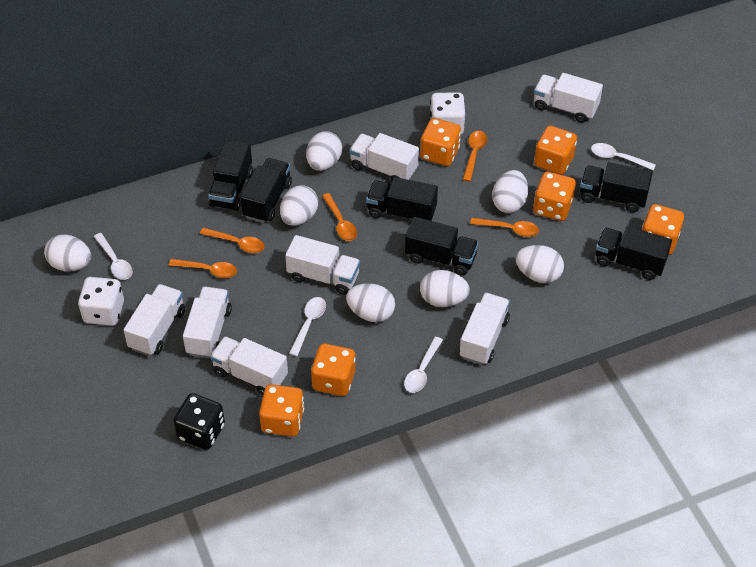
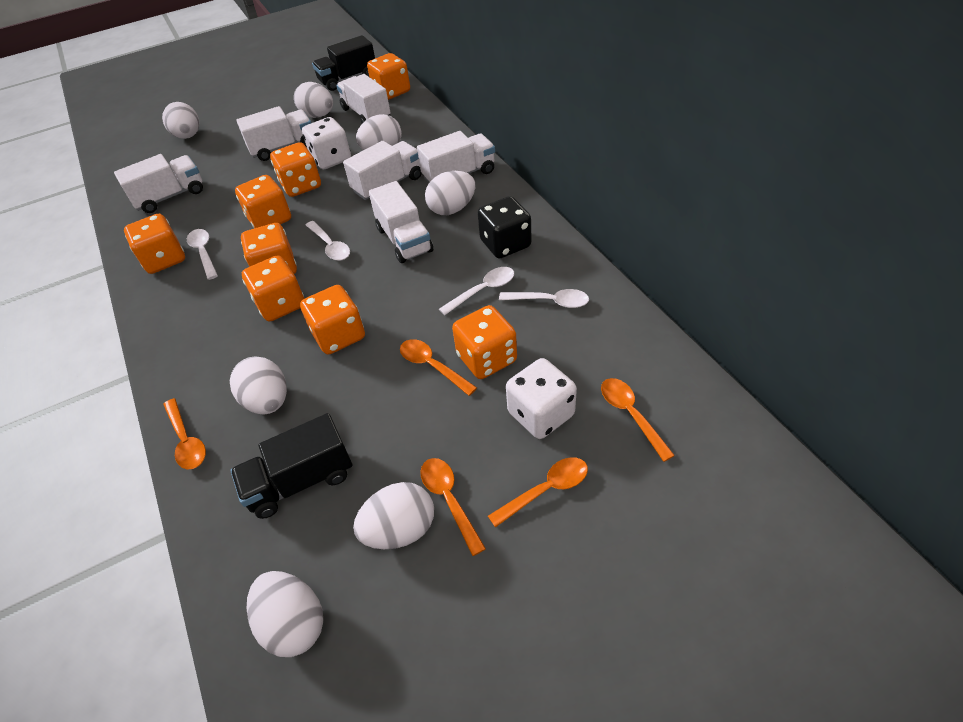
black truck: [208,140,253,211] [240,158,292,223] [366,177,438,221] [405,217,479,276] [580,162,653,212] [596,226,672,280] = 6 -> [230,413,352,519] [312,35,375,91] = 2
orange dice: [259,384,304,437] [311,343,356,396] [420,118,461,166] [533,172,576,221] [534,126,577,175] [642,204,684,255] = 6 -> [124,214,185,274] [235,175,291,228] [241,223,297,274] [242,255,305,322] [270,142,321,197] [300,285,365,355] [367,53,410,100] [452,305,517,379] = 8
white truck: [124,284,185,356] [183,287,232,358] [210,336,288,396] [285,235,360,295] [349,133,419,181] [460,293,510,365] [534,73,603,123] = 7 -> [114,154,203,213] [236,106,311,161] [336,74,391,123] [343,141,422,200] [369,181,433,263] [417,131,495,183] = 6

